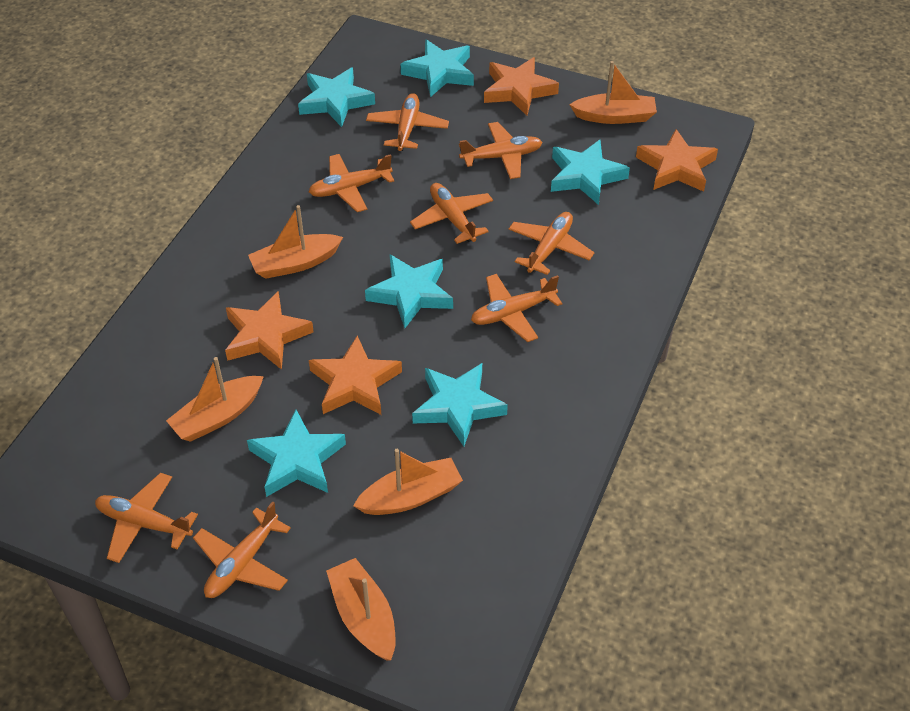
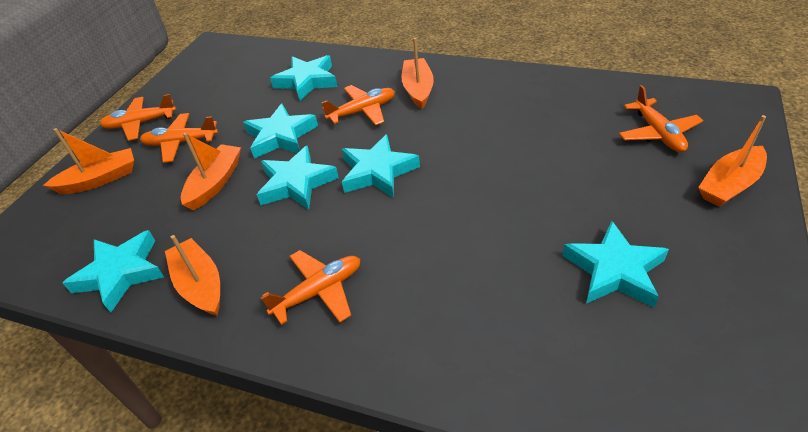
orange plane: [95,473,198,563] [193,501,291,598] [309,154,394,212] [366,93,449,151] [410,183,493,244] [459,122,543,179] [471,274,562,342] [508,212,594,275] = 8 -> [100,94,176,141] [140,113,218,163] [261,250,360,325] [322,85,395,126] [619,85,703,152] = 5
orange star: [225,292,314,370] [309,335,402,415] [484,57,559,116] [636,129,718,192] = 4 -> none = 0

